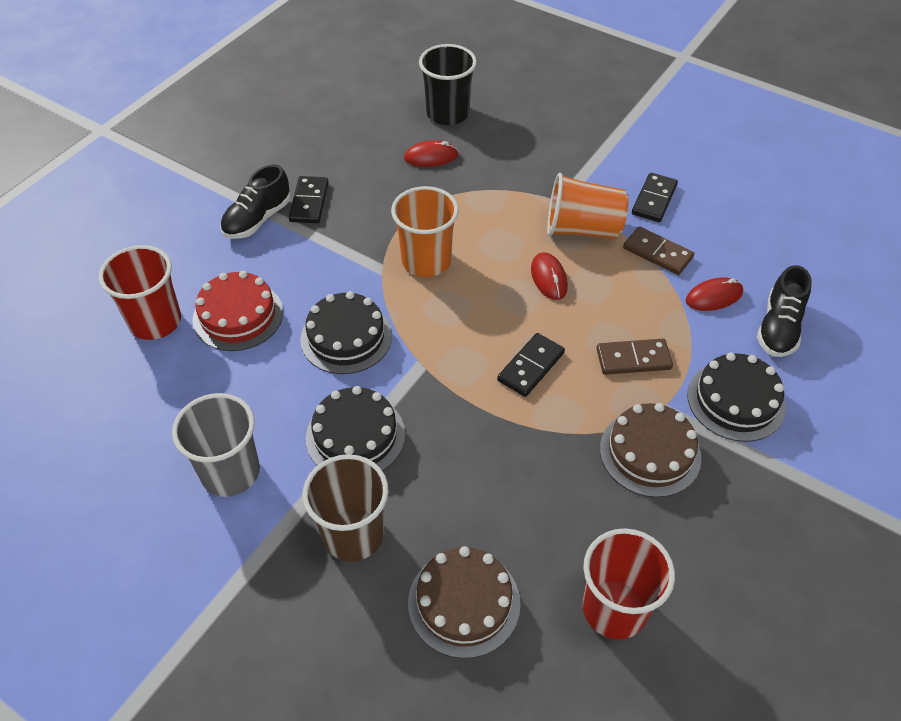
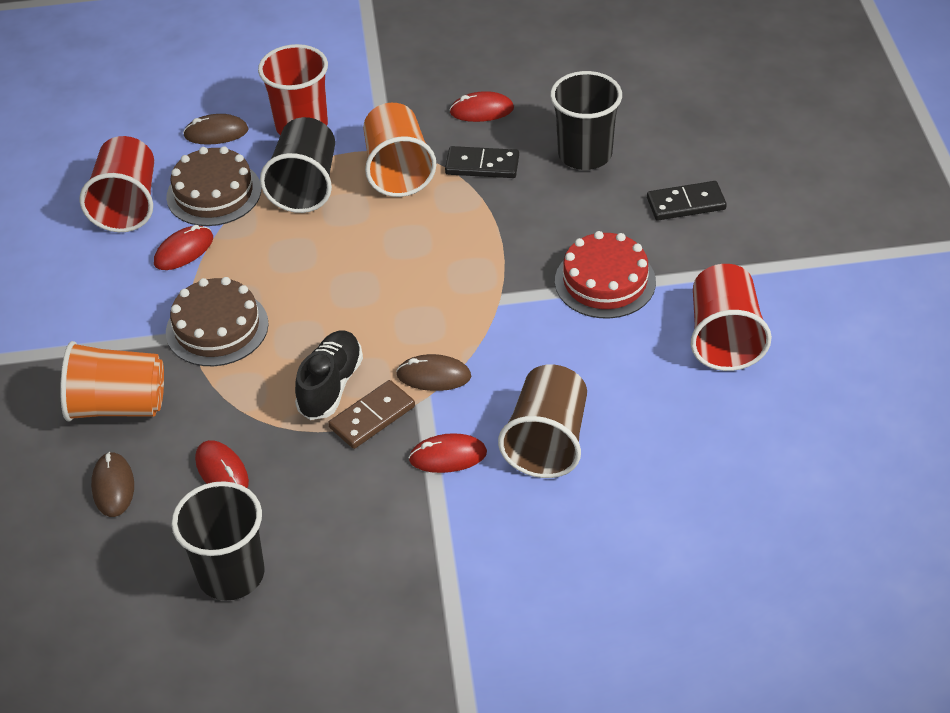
black cake: [300,291,392,374] [306,386,405,471] [687,353,786,442] = 3 -> none = 0
black cup: [419,44,477,125] = 1 -> [171,481,265,601] [260,117,335,213] [550,71,622,170] = 3
black domino: [289,176,329,223] [497,333,565,397] [632,173,678,222] = 3 -> [445,146,519,178] [647,181,727,220] = 2
black shoe: [220,164,291,239] [757,265,812,357] = 2 -> [295,331,363,420] = 1
brown domino: [596,339,673,375] [623,226,694,275] = 2 -> [328,380,415,449] = 1
brown mouse: none = 0 -> [91,452,134,517] [183,114,249,145] [396,354,471,391] = 3
grey cup: [172,393,260,497] = 1 -> none = 0
red cup: [98,245,181,340] [583,528,675,639] = 2 -> [79,136,154,232] [258,44,328,135] [691,264,772,371] = 3
red mouse: [404,140,459,167] [531,252,568,300] [686,277,743,311] = 3 -> [154,225,213,270] [195,440,249,488] [408,433,487,473] [450,91,514,122] = 4

